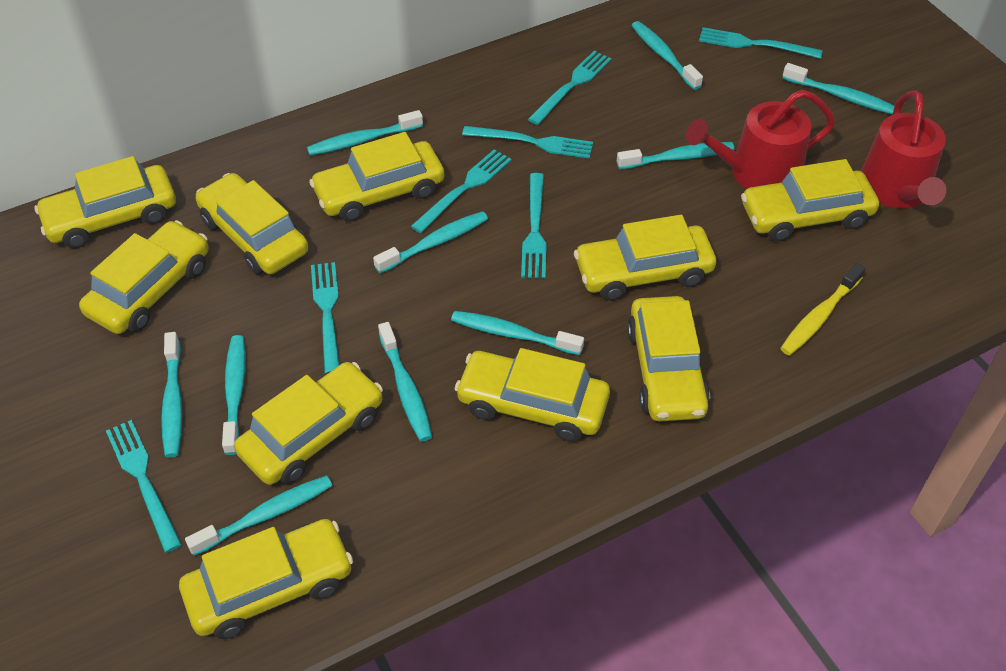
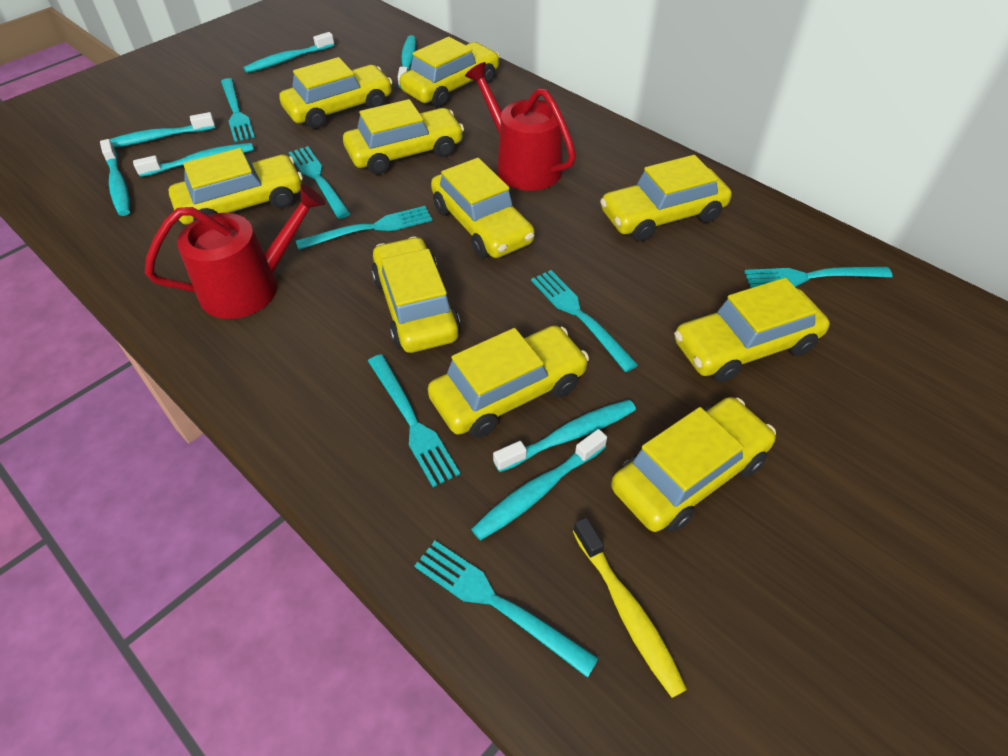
turquoise toothbrush: [161,332,182,458] [185,475,332,556] [222,335,245,455] [307,110,423,156] [373,211,488,273] [378,322,432,442] [451,311,584,355] [617,142,734,169] [631,21,703,90] [782,63,895,114] = 10 -> [100,139,130,216] [109,112,215,148] [133,143,254,177] [244,32,334,73] [398,35,416,88] [471,429,607,540] [493,400,636,472] = 7

